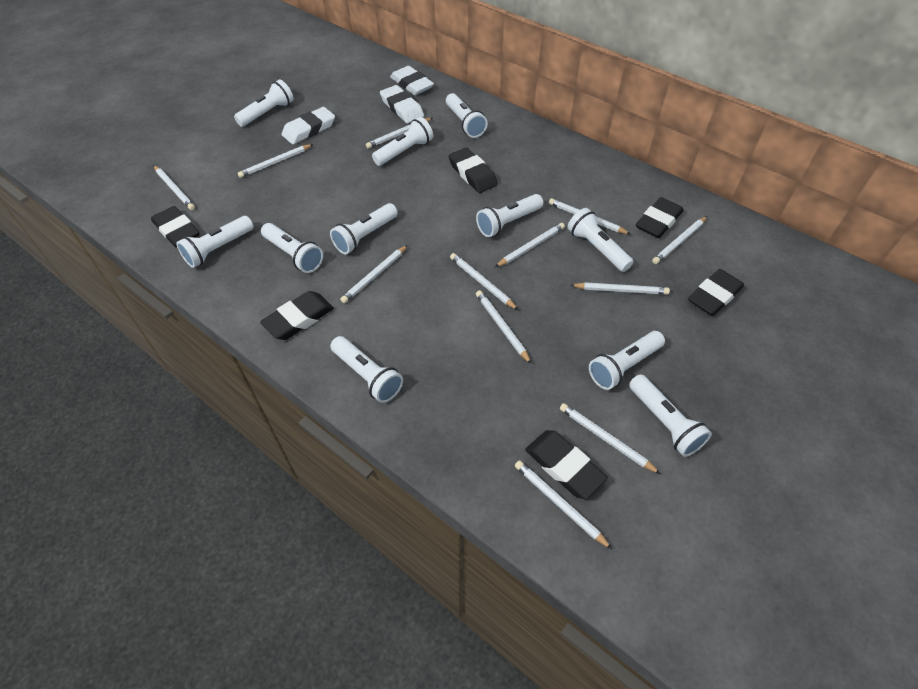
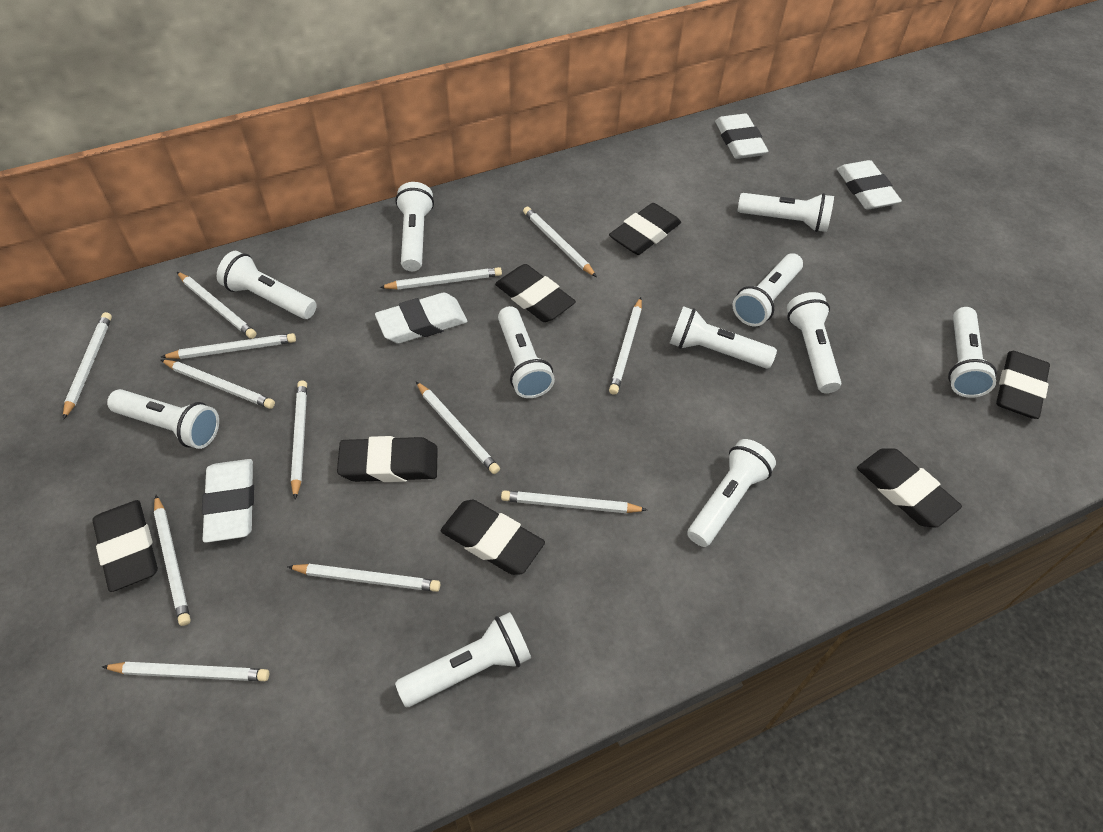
black eraser: [151,206,199,247] [260,291,334,340] [448,147,498,193] [525,430,608,499] [635,197,684,238] [688,269,744,316] = 6 -> [92,500,158,592] [337,436,438,482] [440,499,545,575] [495,264,576,322] [609,203,681,255] [857,448,962,527] [996,351,1050,419] = 7
white eraser: [281,107,335,144] [380,85,424,123] [390,66,434,95] = 3 -> [202,459,254,543] [375,293,467,344] [715,114,768,159] [837,160,902,209] = 4
white pencil: [154,165,195,210] [238,144,313,178] [340,245,408,303] [366,118,432,149] [450,253,518,310] [476,290,531,364] [495,223,565,267] [515,460,612,549] [549,198,630,234] [560,403,661,474] [571,282,670,295] [652,216,707,264] = 12 -> [63,312,112,420] [102,662,269,681] [154,495,191,626] [161,333,296,359] [161,360,275,409] [177,272,257,339] [287,564,440,592] [291,381,307,499] [379,267,502,290] [416,381,500,474] [501,490,647,513] [523,206,597,277] [609,297,642,395] = 13

